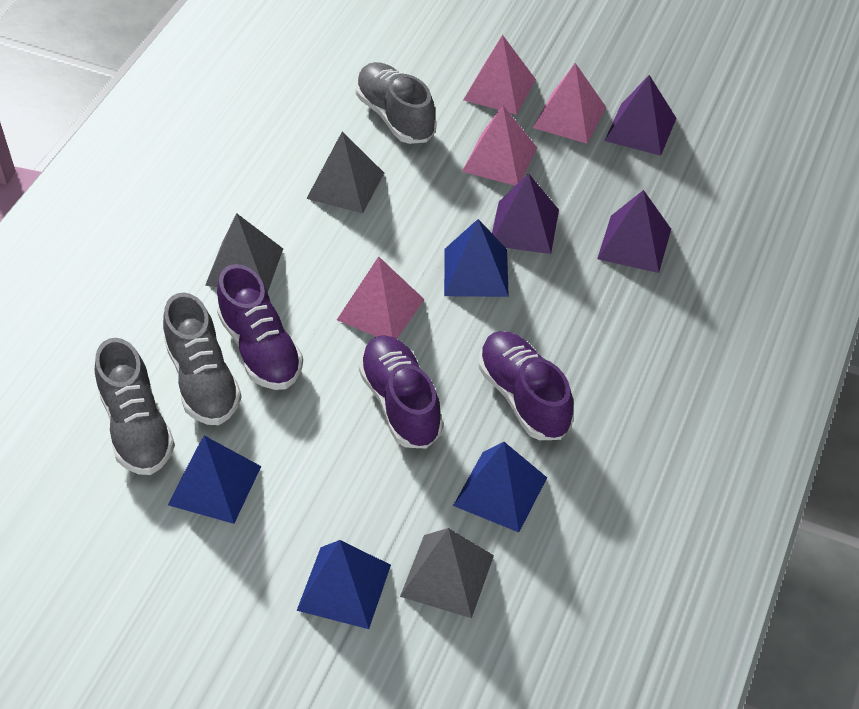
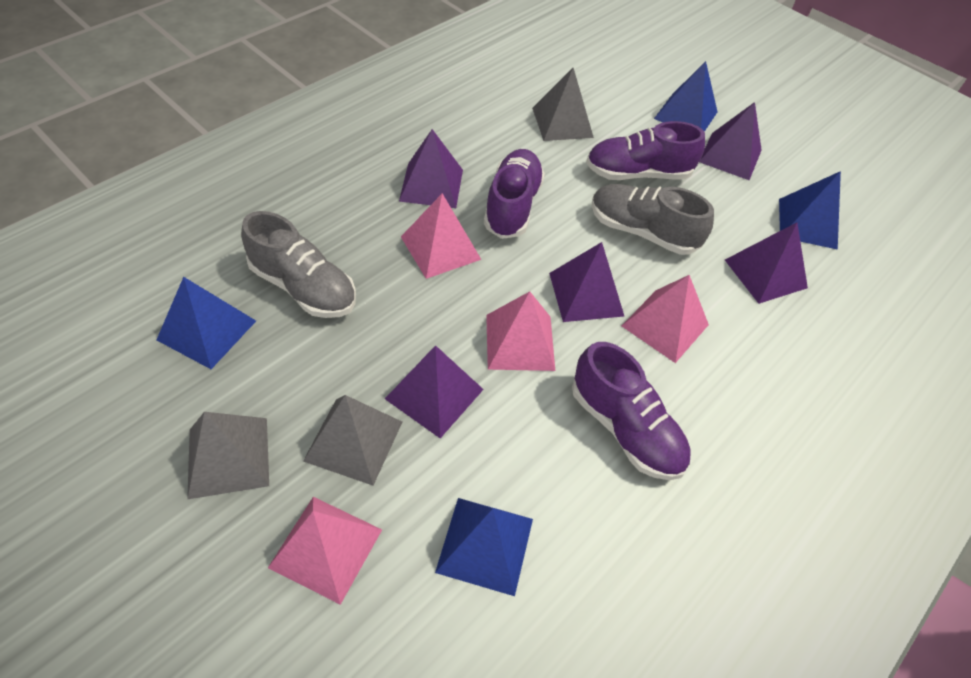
grey shoe: [95,338,175,475] [163,293,242,425] [356,62,436,144] = 3 -> [241,211,356,318] [591,184,714,255] = 2
purple pyramid: [492,173,559,254] [597,190,671,273] [605,75,676,156] = 3 -> [385,345,484,438] [399,129,463,208] [549,242,624,322] [699,102,762,180] [725,222,808,304] = 5

